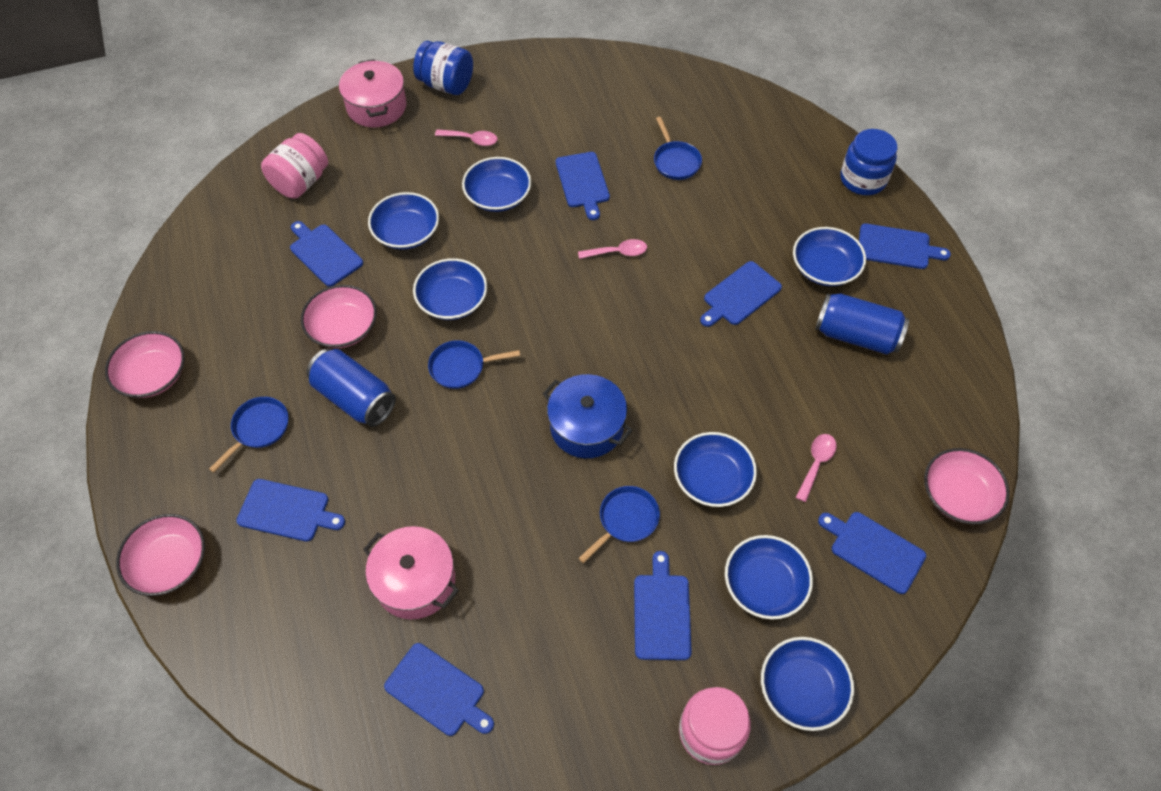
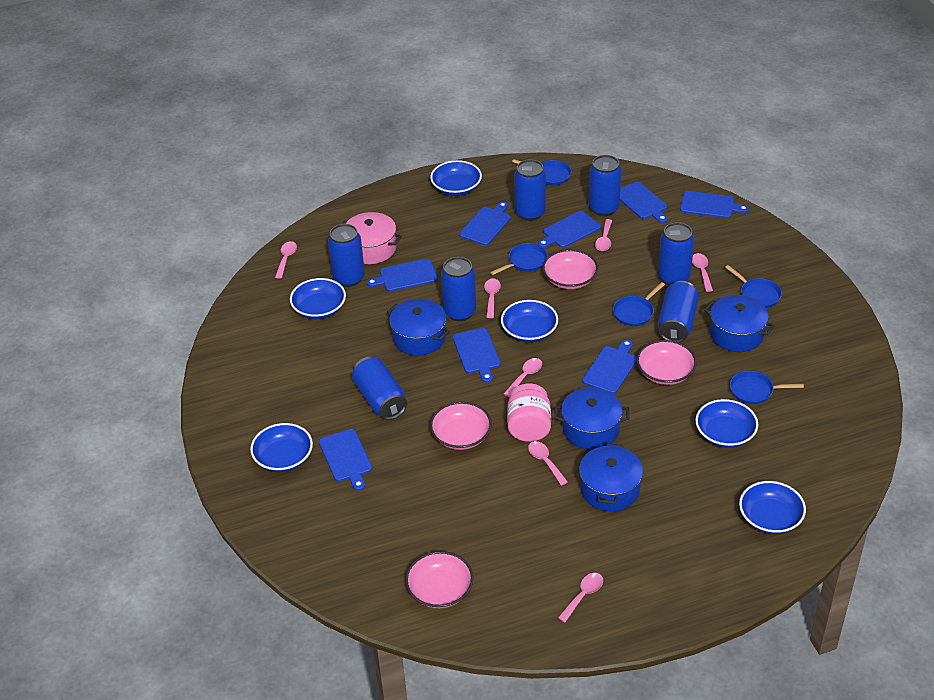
blue bowl: [368,192,439,250] [413,258,487,320] [462,157,531,212] [674,432,757,507] [725,535,813,619] [761,637,854,731] [793,227,866,286] = 7 -> [250,423,313,472] [290,278,346,319] [430,160,482,196] [501,300,558,342] [696,399,758,448] [739,481,806,534] = 6
blue can: [306,349,396,427] [815,293,909,354] = 2 -> [328,224,365,287] [352,357,407,420] [441,257,476,321] [514,159,546,221] [589,155,621,216] [658,222,694,286] [658,281,699,343] = 7
blue jar: [413,41,473,95] [840,129,897,195] = 2 -> none = 0
blue pan: [209,397,289,473] [428,340,520,389] [578,486,660,563] [654,117,702,180] = 4 -> [490,243,548,275] [512,159,572,185] [613,282,665,326] [725,265,782,308] [730,371,804,404] = 5
blue pot: [543,374,633,458] = 1 -> [387,299,450,356] [554,387,629,450] [579,443,643,512] [704,295,774,352] = 4
pink jar: [261,133,328,199] [679,687,751,765] = 2 -> [507,384,551,442] = 1
pink pot: [339,59,407,127] [363,526,459,620] = 2 -> [342,212,402,264] = 1
pink spoon: [435,129,498,146] [578,239,647,259] [796,434,836,502] = 3 -> [275,241,297,279] [484,278,501,318] [504,358,542,397] [528,441,568,486] [558,573,603,622] [595,219,612,251] [692,253,713,292] = 7

